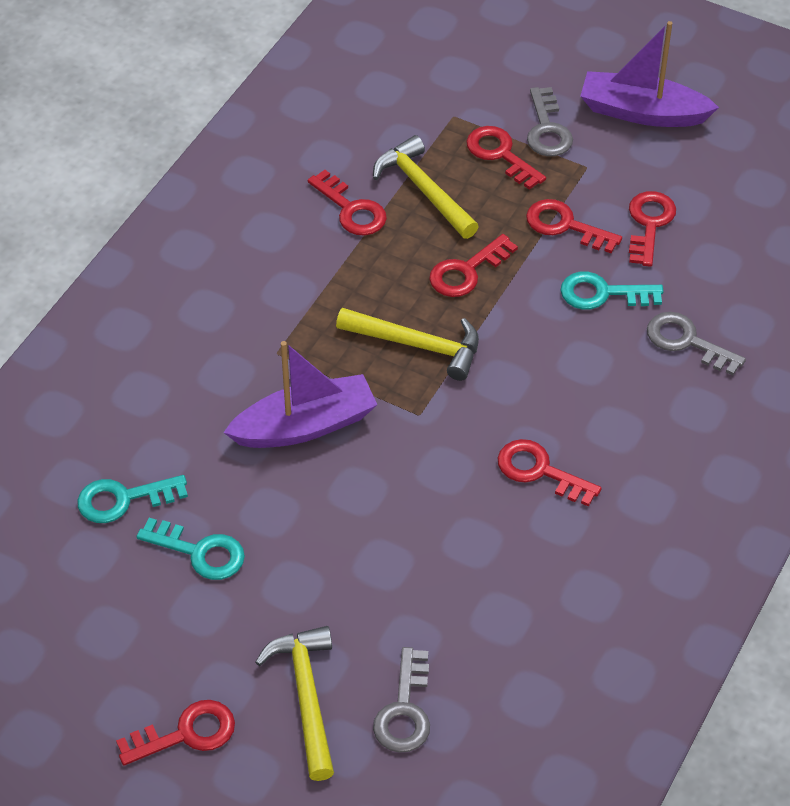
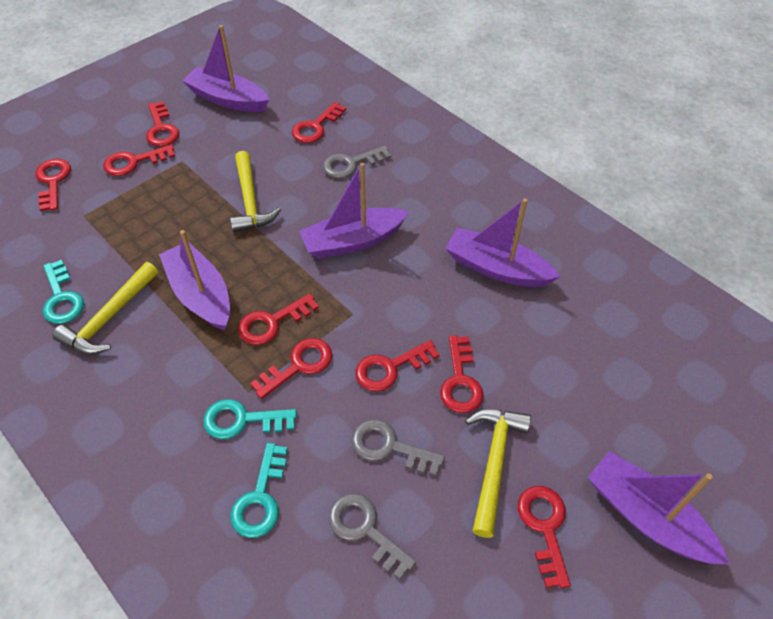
purple boat: [223,341,377,448] [580,21,719,127] = 2 -> [159,230,230,331] [182,25,269,112] [299,163,409,259] [445,198,561,287] [588,451,729,564] = 5
red key: [116,700,235,766] [308,170,387,236] [429,234,518,297] [466,126,546,190] [498,439,602,507] [526,199,622,254] [629,191,676,267] = 7 -> [35,159,71,211] [103,145,175,176] [146,101,179,147] [238,294,319,345] [250,338,332,399] [292,102,346,143] [355,340,439,392] [440,335,484,413] [518,486,571,588] = 9

